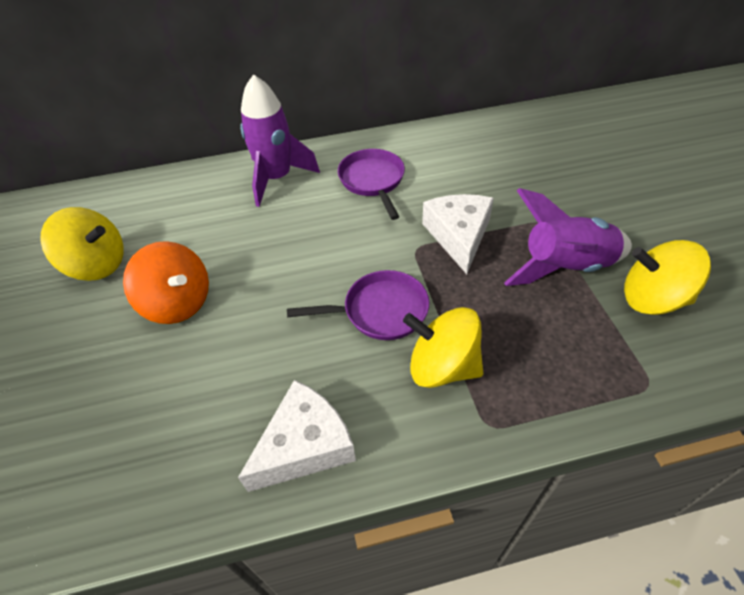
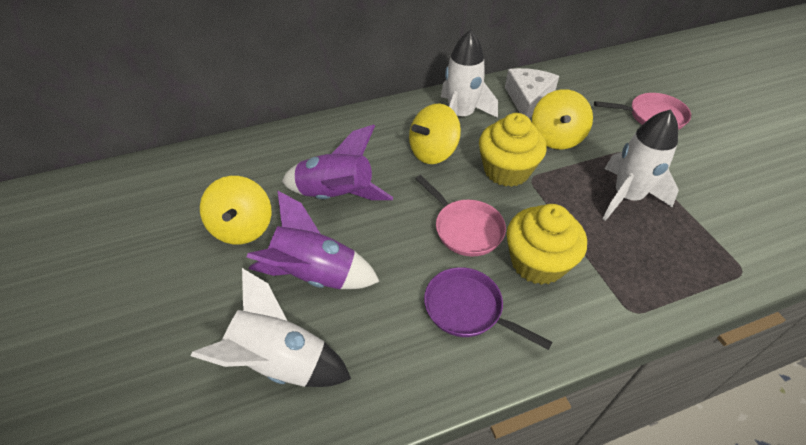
orange spinning top: [123,241,209,324] = 1 -> none = 0
pink pan: none = 0 -> [415,175,506,256] [594,93,691,130] = 2
purple pan: [287,270,429,340] [338,149,405,220] = 2 -> [424,267,553,350] = 1
white cheese: [238,380,356,492] [422,194,494,274] = 2 -> [505,68,559,118] = 1
white rocket: none = 0 -> [191,268,351,387] [441,30,498,118] [602,109,679,221] = 3
yellow cupcake: none = 0 -> [479,113,547,187] [507,204,587,285] = 2

